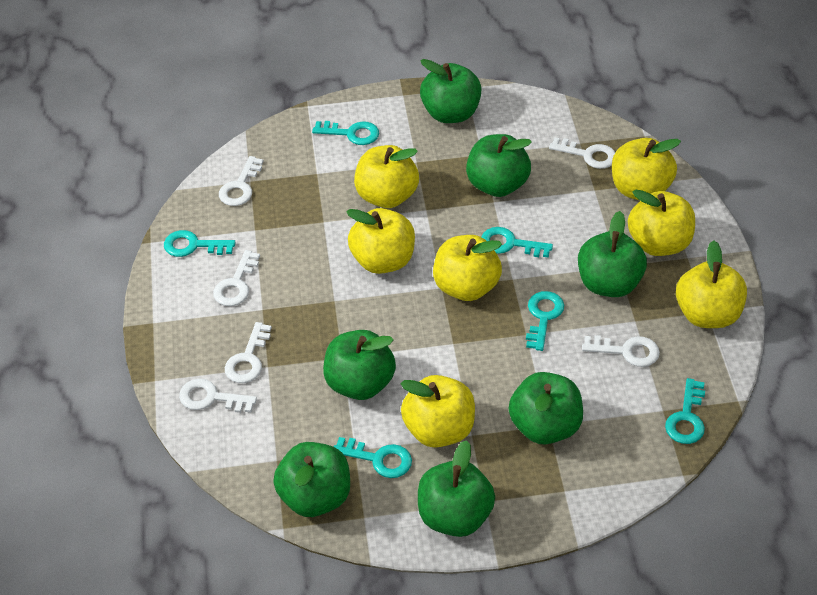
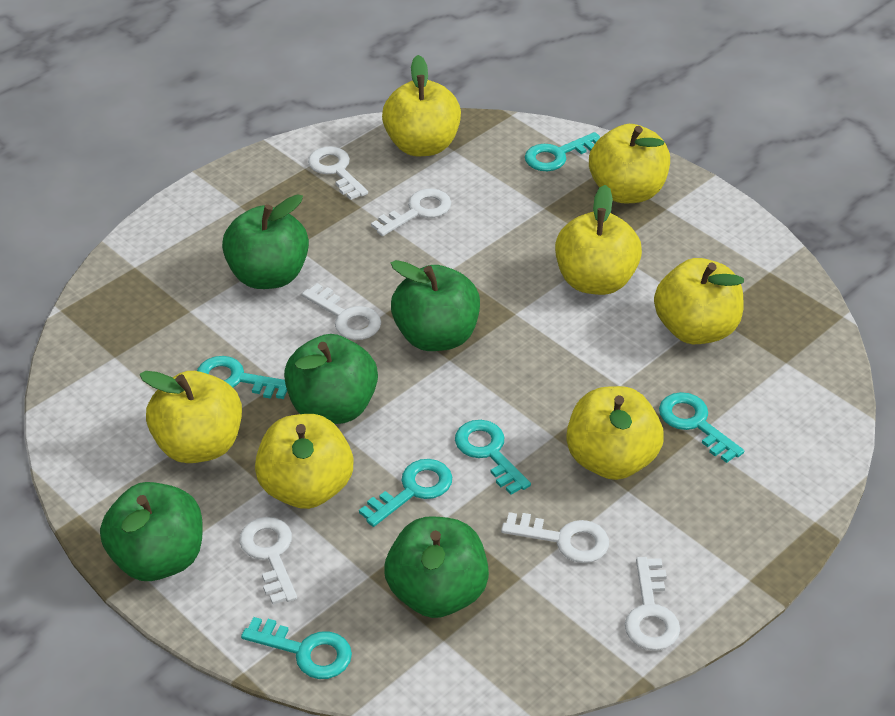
green apple: [273,442,350,517] [323,330,396,400] [418,440,495,537] [420,59,482,123] [466,134,532,197] [509,372,583,444] [578,211,647,297] = 7 -> [100,482,203,581] [222,194,309,289] [284,334,378,424] [385,516,489,618] [391,260,480,351] = 5

